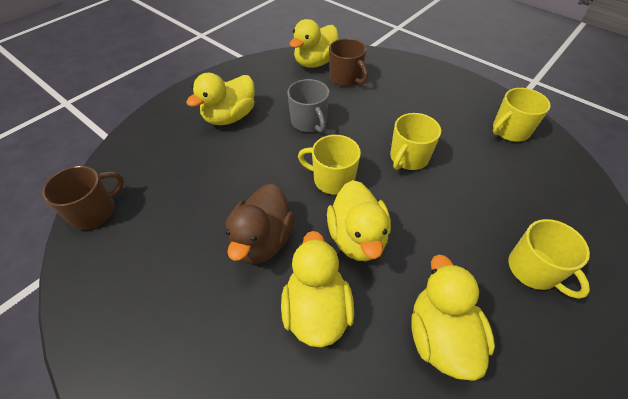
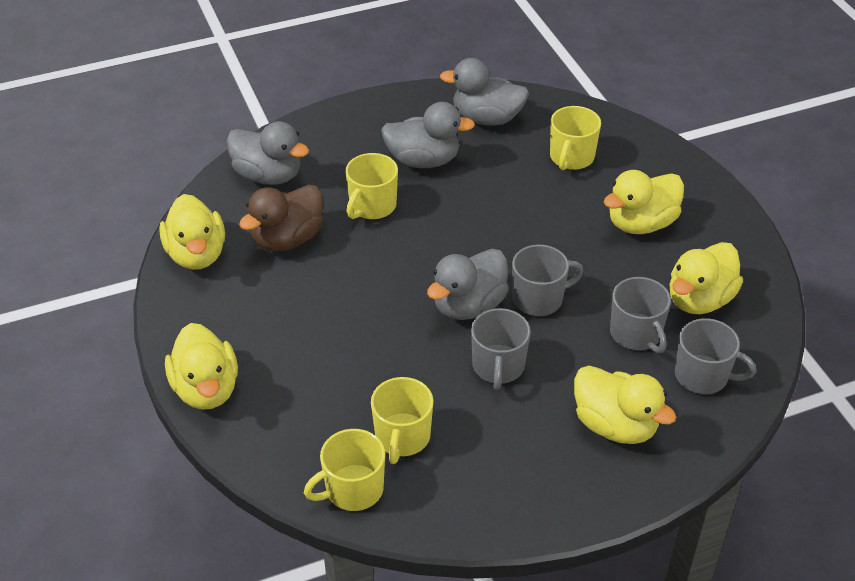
brown mug: [42,166,124,230] [329,38,368,86] = 2 -> none = 0
grey duck: none = 0 -> [227,121,309,185] [381,102,475,168] [427,249,509,320] [440,58,529,126] = 4
grey mug: [287,79,329,133] = 1 -> [471,308,531,390] [512,245,584,316] [610,277,671,353] [675,318,756,394] = 4

